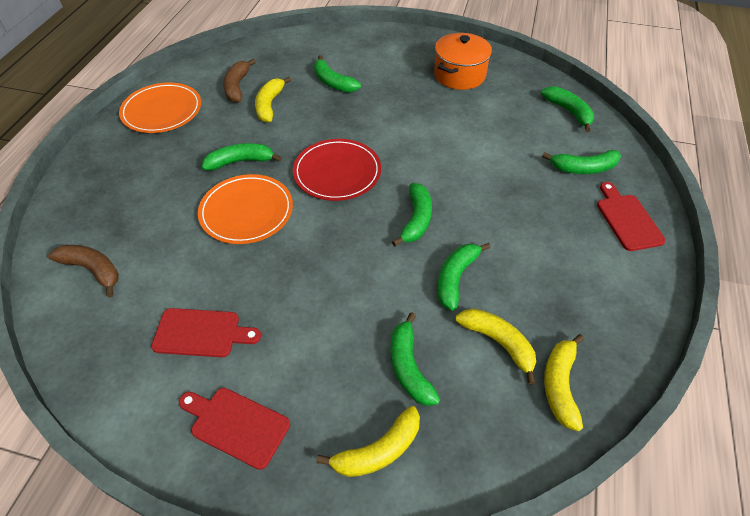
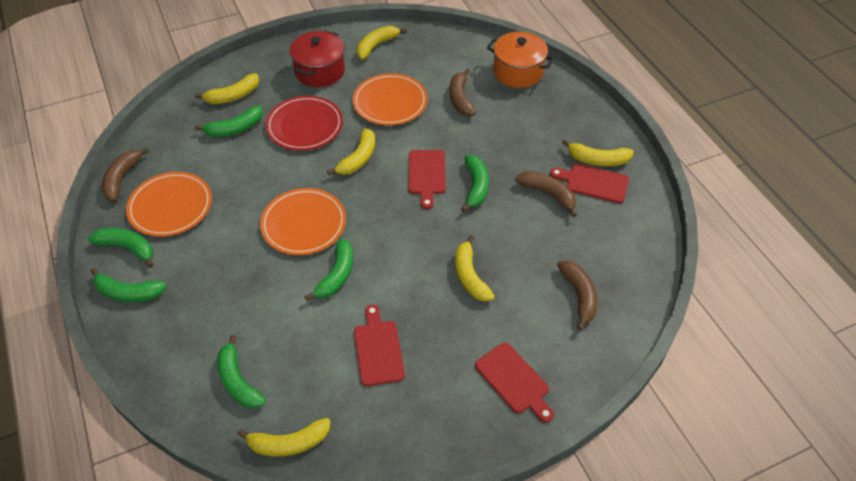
brown banana: [48,245,119,297] [223,59,256,103] = 2 -> [102,147,149,202] [450,68,476,116] [515,171,577,217] [557,260,597,331] = 4
green banana: [202,143,282,171] [314,55,361,93] [390,312,440,406] [392,183,432,246] [437,243,491,311] [541,86,594,132] [542,150,621,174] = 7 -> [88,228,153,268] [91,268,166,302] [195,106,263,137] [217,335,266,408] [304,238,353,301] [461,155,489,212] = 6
orange plate: [119,82,201,133] [198,174,293,244] = 2 -> [126,172,212,237] [260,188,346,255] [353,73,428,125] = 3
red cutting board: [151,308,261,357] [179,388,290,470] [597,182,666,251] = 3 -> [354,304,405,386] [408,150,446,209] [475,343,554,423] [550,164,629,203] = 4
red pot: none = 0 -> [290,31,345,87] = 1
yellow banana: [255,77,291,122] [316,406,420,477] [456,309,536,385] [544,334,584,431] = 4 -> [195,73,259,104] [237,418,330,457] [327,128,375,175] [356,26,407,60] [455,235,494,301] [562,139,634,166] = 6

